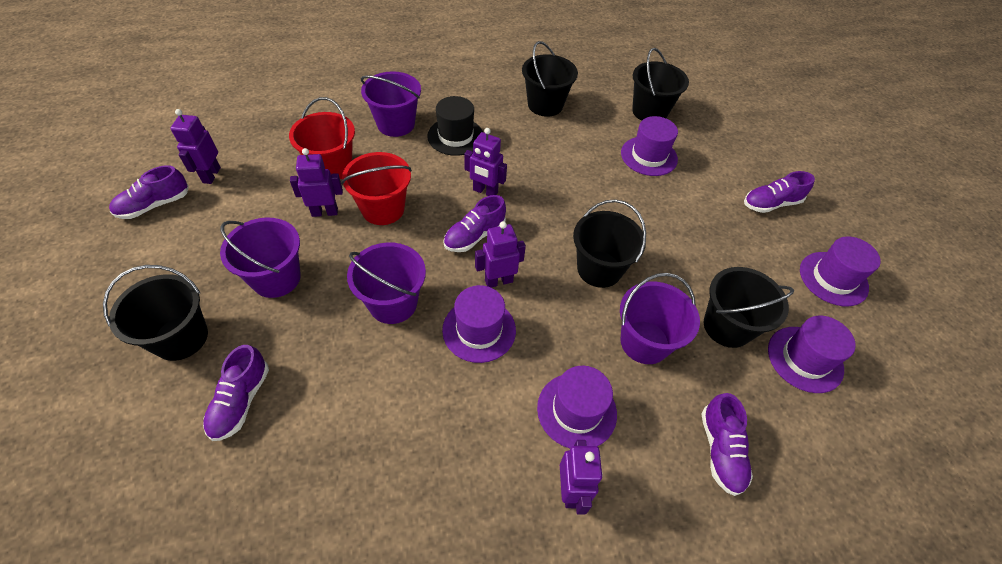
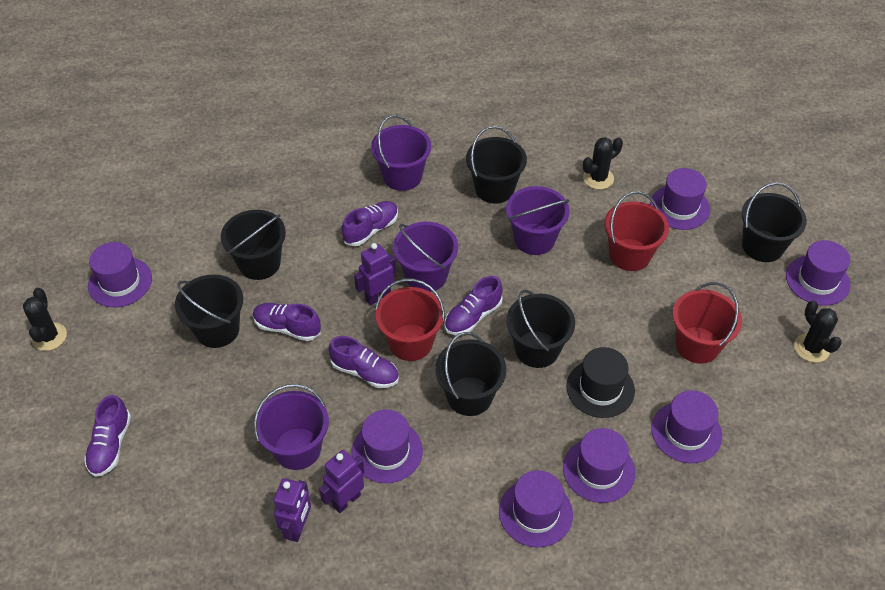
black bucket: [103,265,208,361] [522,41,578,117] [573,199,646,288] [632,48,689,121] [704,267,794,348] = 5 -> [175,274,243,348] [221,210,286,280] [435,332,506,416] [466,126,527,204] [506,290,575,368] [741,182,807,262] = 6
black cactus: none = 0 -> [23,288,67,351] [583,137,623,190] [794,300,842,362] = 3
purple hat: [442,285,516,363] [537,366,617,449] [621,116,678,176] [768,316,856,393] [800,236,881,306] = 5 -> [88,242,152,307] [352,409,423,483] [499,470,573,547] [563,428,635,503] [650,168,710,230] [651,390,722,463] [786,240,851,306] = 7
purple robot: [170,109,221,184] [290,148,343,217] [464,128,507,196] [475,221,526,287] [560,440,602,515] = 5 -> [274,478,311,542] [319,450,364,513] [354,243,396,306] = 3
red bucket: [289,97,355,179] [341,152,412,225] = 2 -> [375,279,445,361] [604,191,669,271] [673,282,742,364] = 3

